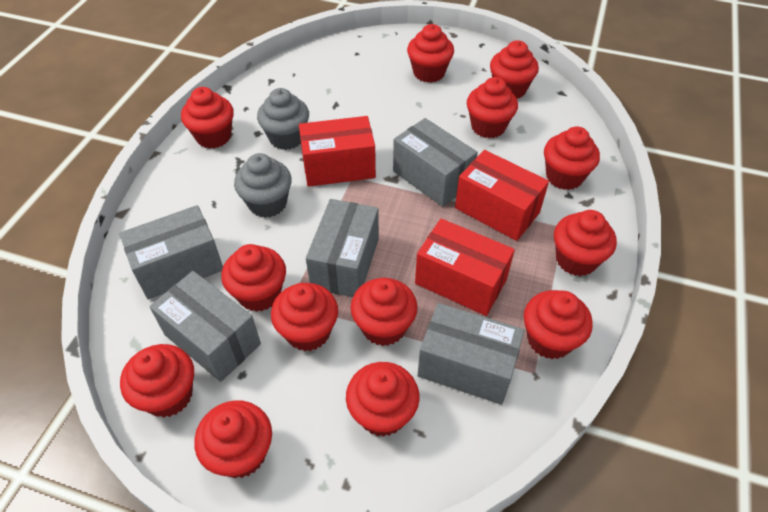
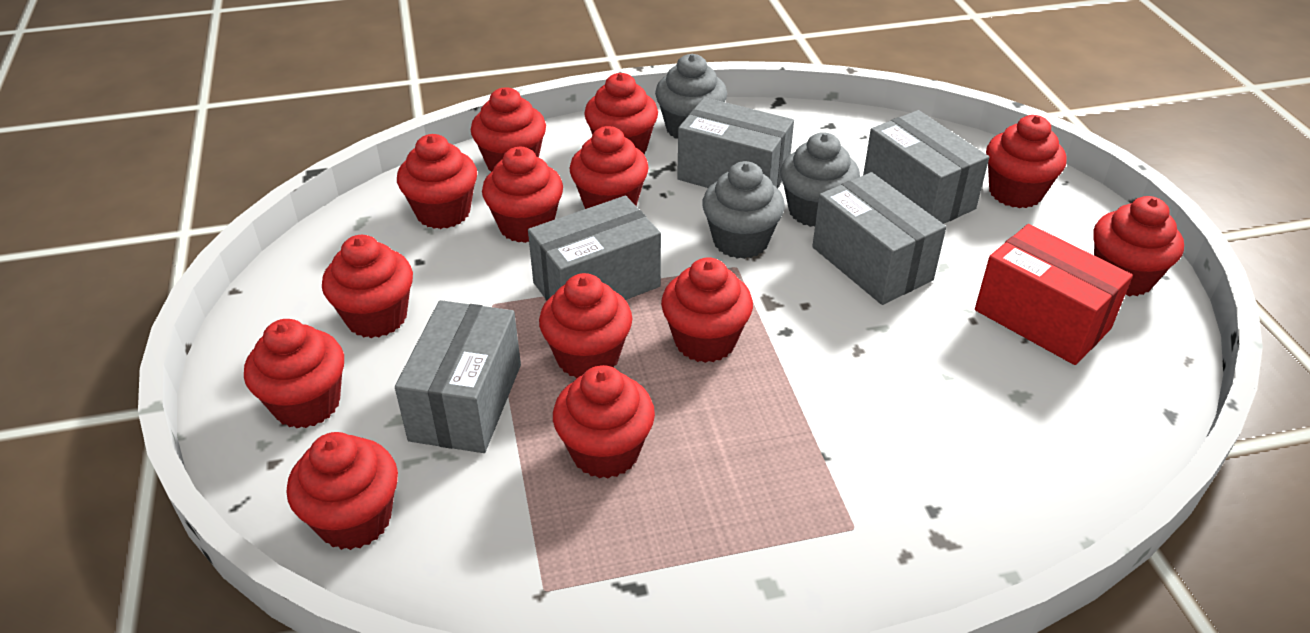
grey cupcake: [234,153,292,218] [257,88,309,150] = 2 -> [655,54,727,139] [702,161,785,259] [780,132,860,227] = 3
red box: [299,116,376,187] [415,219,515,316] [455,150,549,241] = 3 -> [975,224,1133,365] = 1

